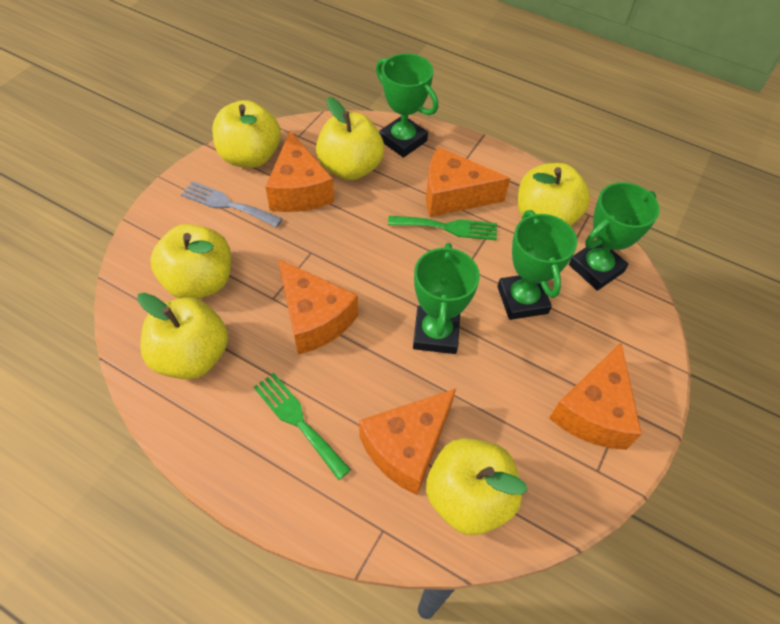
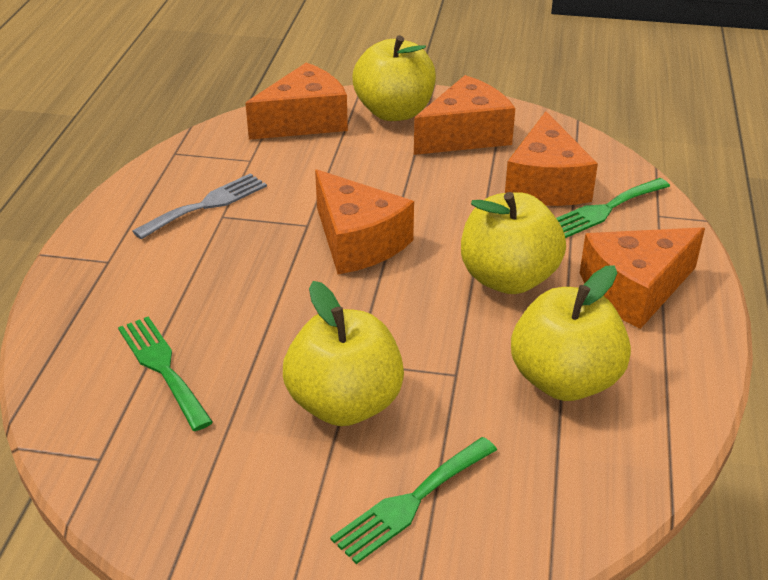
green fork: [254,373,351,480] [388,216,497,240] = 2 -> [118,316,213,431] [330,437,497,564] [556,178,670,238] = 3
green trophy: [376,53,438,158] [413,243,480,354] [497,210,577,320] [569,182,660,291] = 4 -> none = 0
yellow apple: [137,293,228,379] [150,224,231,299] [212,100,281,168] [316,97,384,180] [426,438,527,535] [518,163,590,226] = 6 -> [283,281,404,426] [353,35,436,121] [461,192,566,294] [511,265,631,401] = 4

